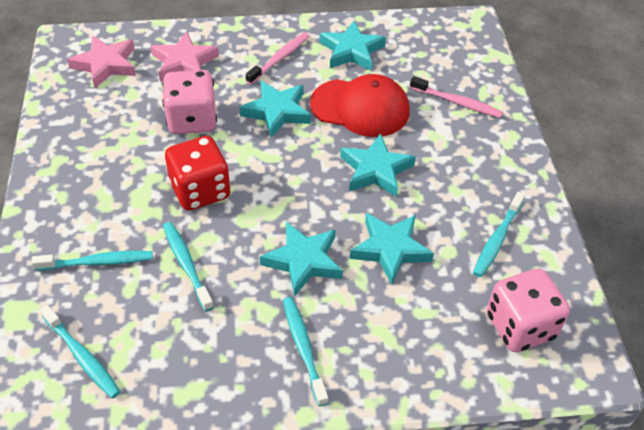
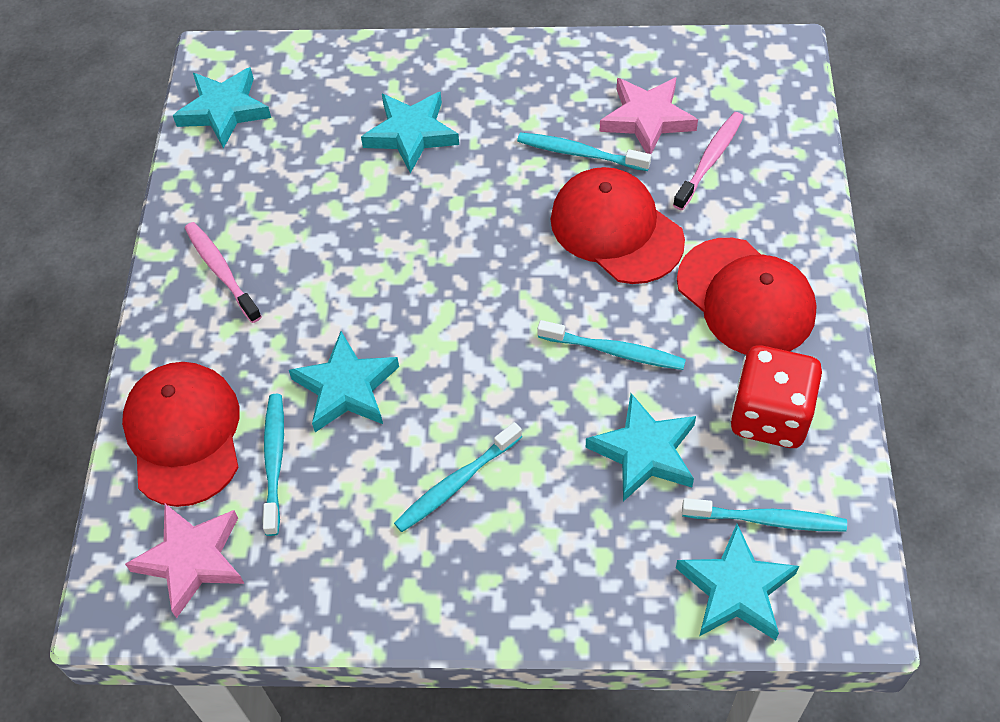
pink dice: [162,70,217,134] [487,268,570,352] = 2 -> none = 0
red cap: [310,74,410,137] = 1 -> [122,362,239,507] [551,167,685,284] [677,238,817,355] = 3

